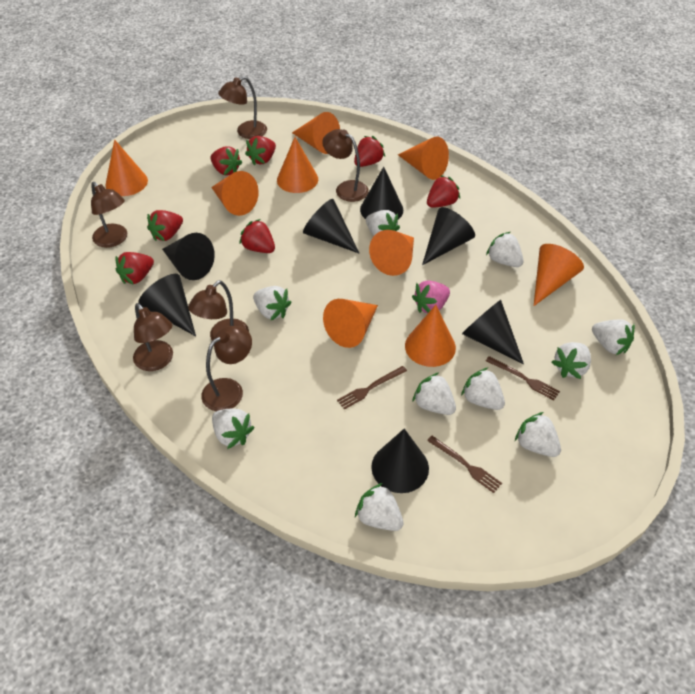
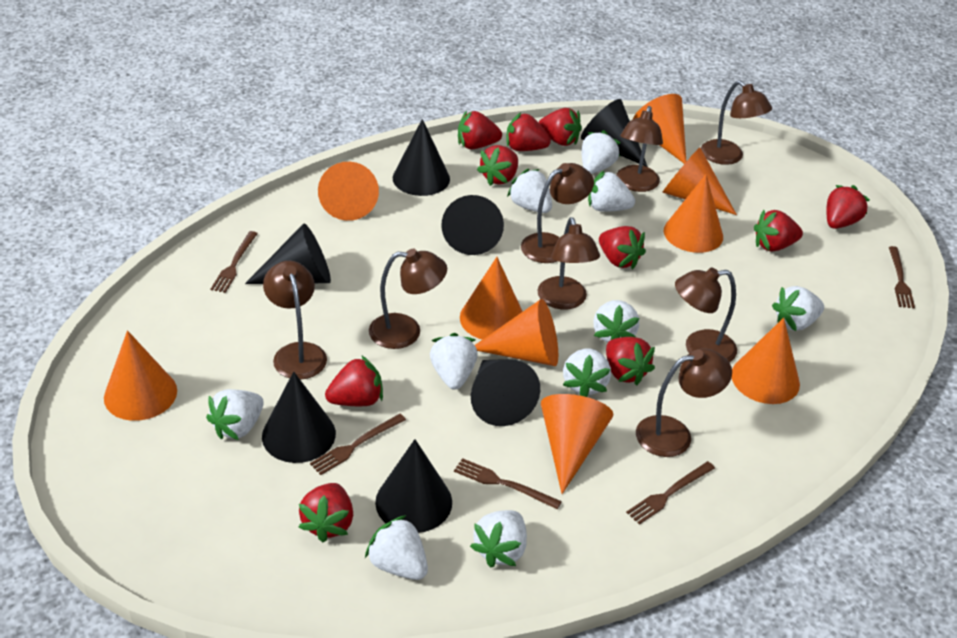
brown fork: [337,366,407,410] [427,436,502,493] [486,356,560,400] = 3 -> [210,231,258,293] [310,414,406,475] [454,458,562,509] [626,461,715,525] [889,246,915,309] = 5
brown lamp: [91,182,127,248] [133,303,173,371] [188,280,249,340] [201,326,252,411] [218,76,267,139] [322,129,369,202] = 6 -> [263,261,327,380] [369,249,447,349] [521,163,594,263] [537,217,600,309] [616,106,663,192] [636,348,732,457] [675,267,737,362] [701,81,772,165] = 8
pink strawberry: [412,280,450,313] = 1 -> none = 0
red strawberry: [115,252,154,285] [147,210,183,241] [211,146,242,176] [239,219,275,253] [245,136,276,166] [354,136,385,167] [427,175,460,208] = 7 -> [298,483,353,542] [325,355,383,406] [458,111,502,149] [477,145,518,186] [507,113,551,151] [538,108,582,146] [599,226,646,269] [606,337,655,386] [754,210,803,252] [826,185,870,229] = 10

